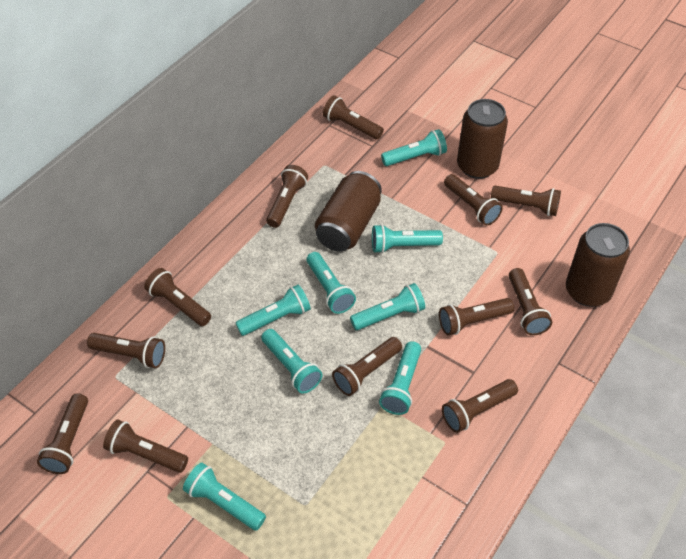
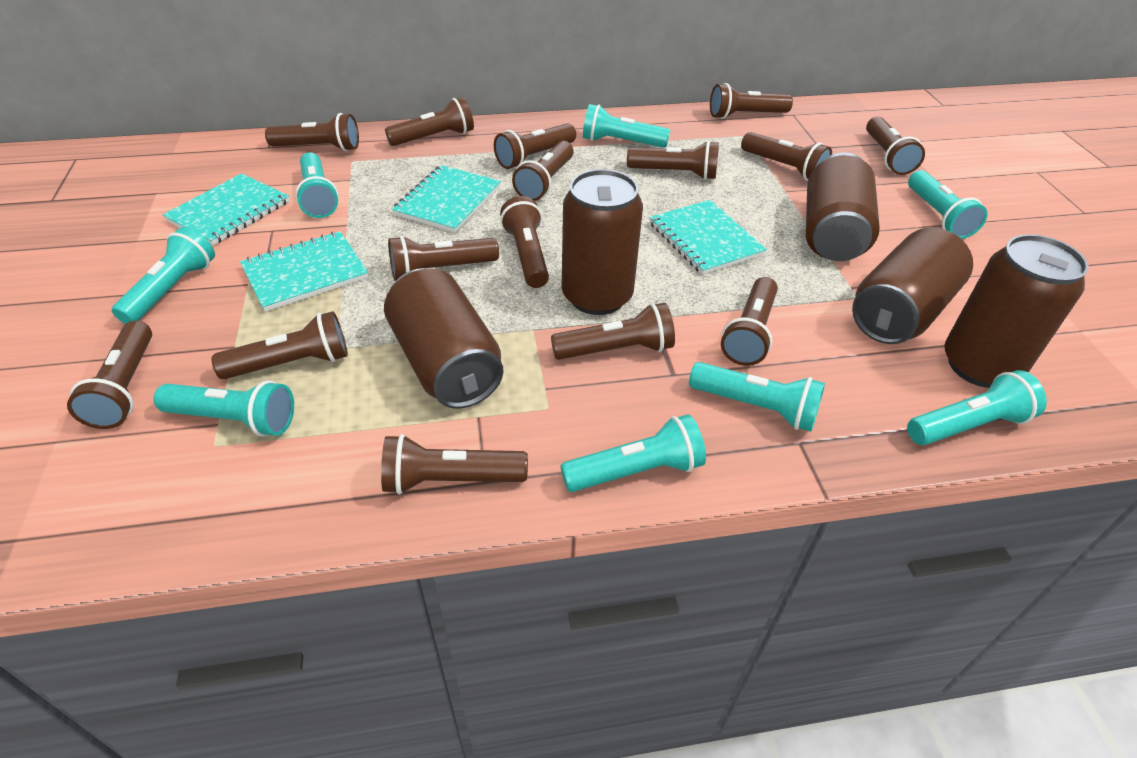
brown can: [315,171,382,252] [457,99,508,179] [566,223,630,307] = 3 -> [384,268,503,409] [562,169,643,315] [806,152,880,261] [852,228,973,344] [944,234,1089,388] = 5
brown flashlight: [37,393,88,474] [87,333,165,368] [103,420,188,473] [144,268,211,326] [266,165,308,228] [323,95,384,140] [332,337,402,396] [439,298,514,335] [442,379,518,433] [444,174,503,225] [491,186,561,216] [509,268,552,335] = 12 -> [67,321,152,429] [212,311,348,379] [265,113,359,151] [381,434,528,494] [385,97,474,146] [388,235,499,281] [494,123,576,169] [500,196,549,288] [512,141,574,201] [551,303,675,360] [627,141,719,180] [710,83,793,119] [721,277,778,366] [741,132,832,180] [866,116,925,175] = 15
turquoise notebook: none = 0 -> [163,173,290,245] [240,231,368,312] [392,165,501,233] [649,200,767,275] = 4

